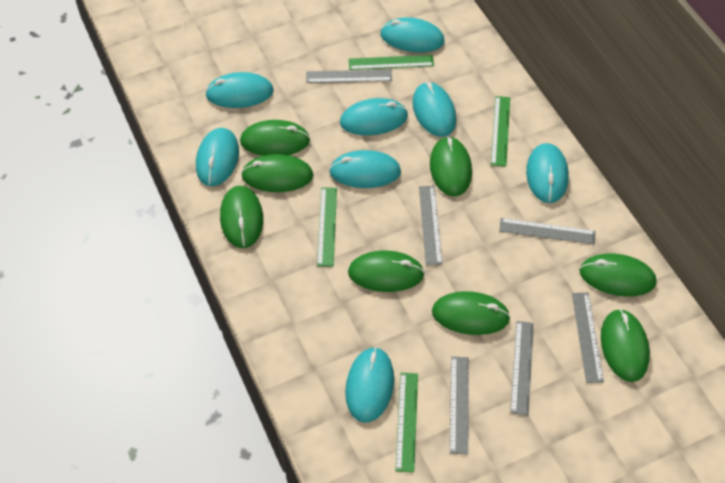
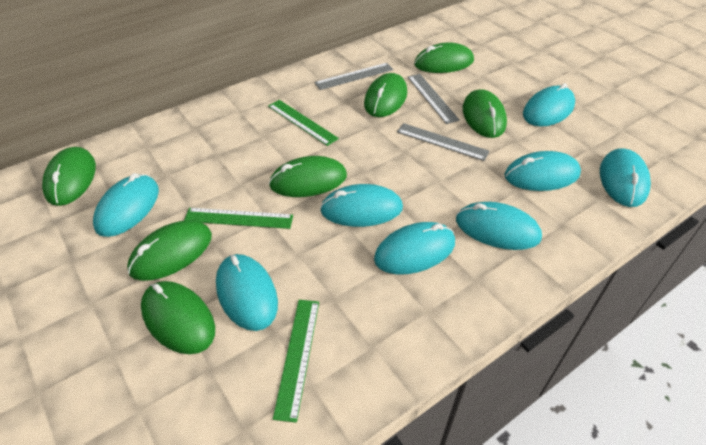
green mouse: [220,186,263,248] [240,120,310,156] [241,154,313,192] [348,250,425,292] [430,136,472,196] [432,291,511,335] [579,253,656,296] [601,309,650,382] = 8 -> [42,147,96,206] [127,220,212,281] [141,281,215,354] [269,156,347,197] [364,73,407,117] [414,42,474,73] [463,89,507,138] = 7
green ruler: [317,187,337,267] [349,55,434,70] [395,373,418,473] [491,96,510,167] = 4 -> [184,208,293,229] [268,100,339,146] [273,300,319,423] = 3
grey ruler: [306,70,392,83] [419,186,443,265] [450,356,469,454] [499,218,595,245] [510,321,534,415] [572,293,604,383] = 6 -> [315,63,394,90] [397,123,490,161] [408,74,460,124] = 3

